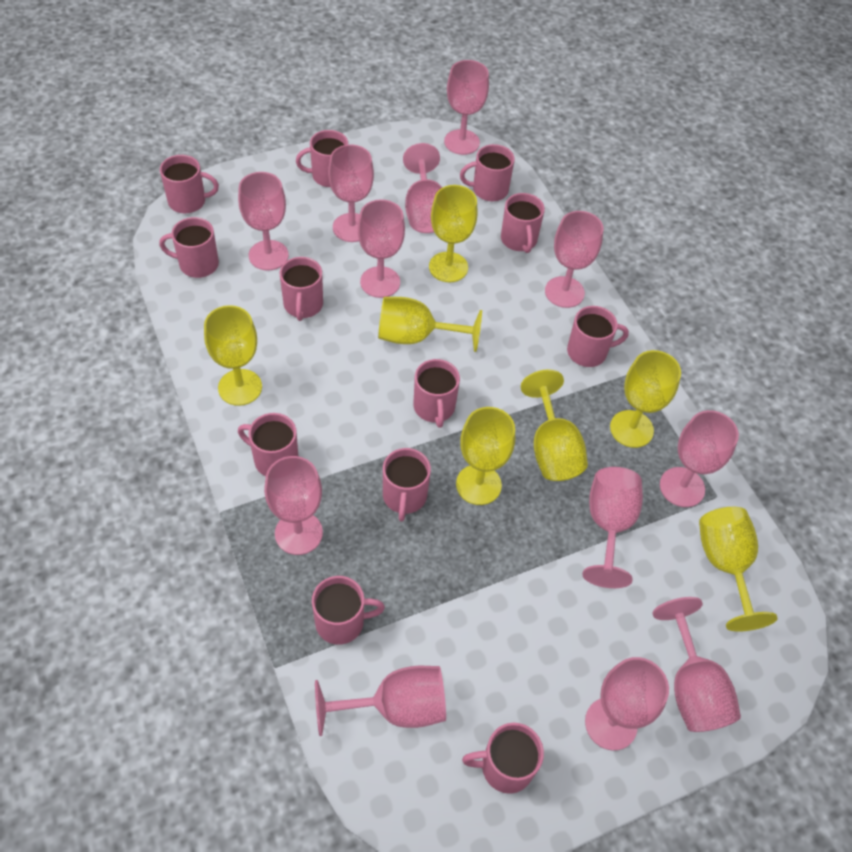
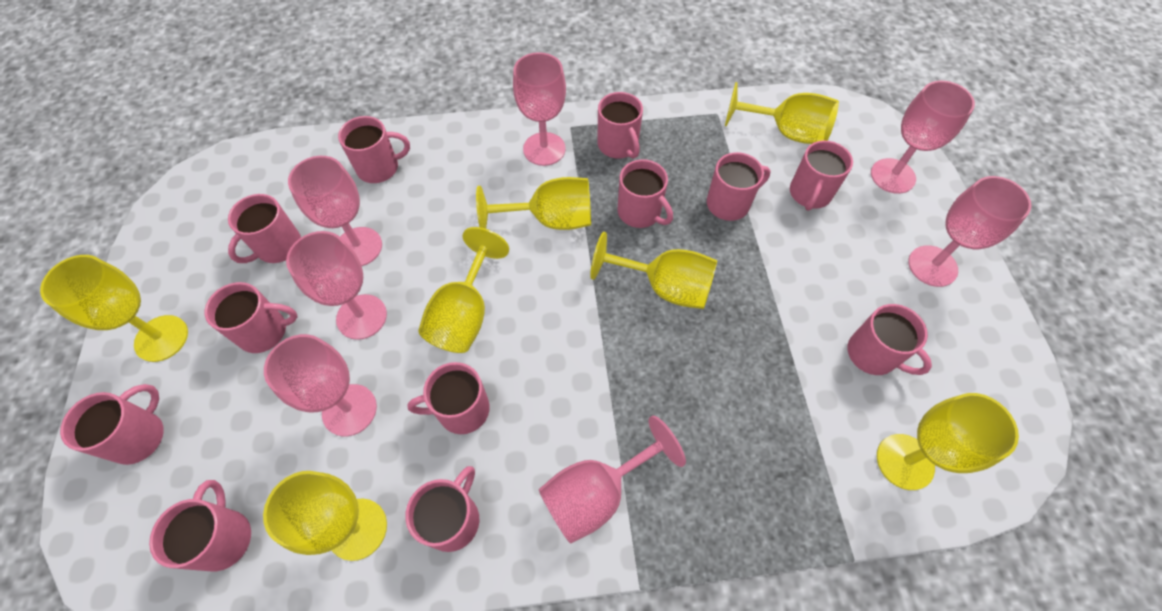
pink goblet: [238,172,289,271] [264,456,323,555] [315,666,446,736] [328,144,374,242] [358,199,405,298] [403,143,442,233] [444,60,489,155] [545,211,603,308] [583,467,643,588] [585,657,669,751] [653,597,741,732] [660,410,739,507] = 12 -> [264,334,377,436] [286,231,387,340] [288,156,382,266] [513,52,566,166] [539,416,686,544] [871,81,975,194] [908,176,1031,287] = 7

